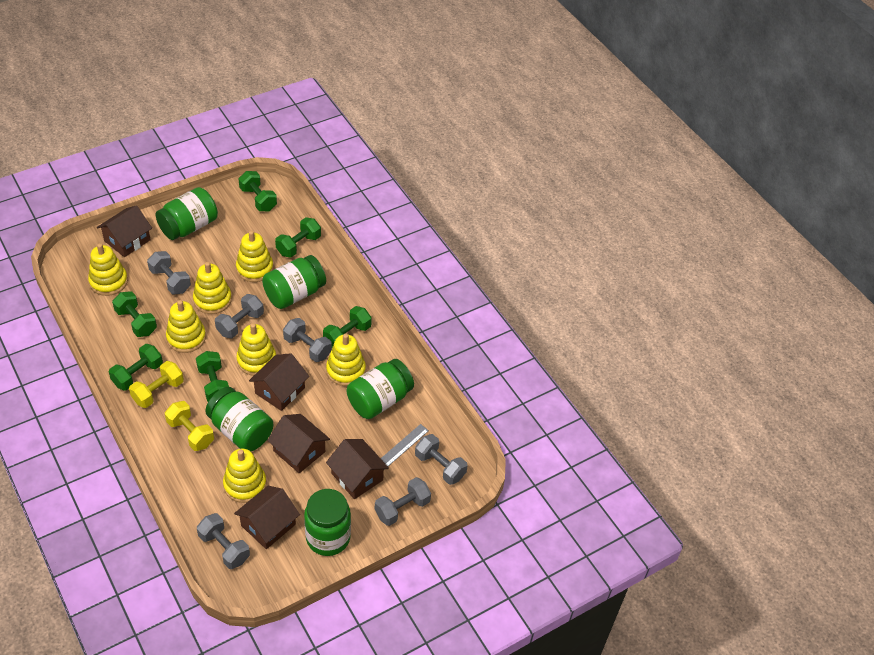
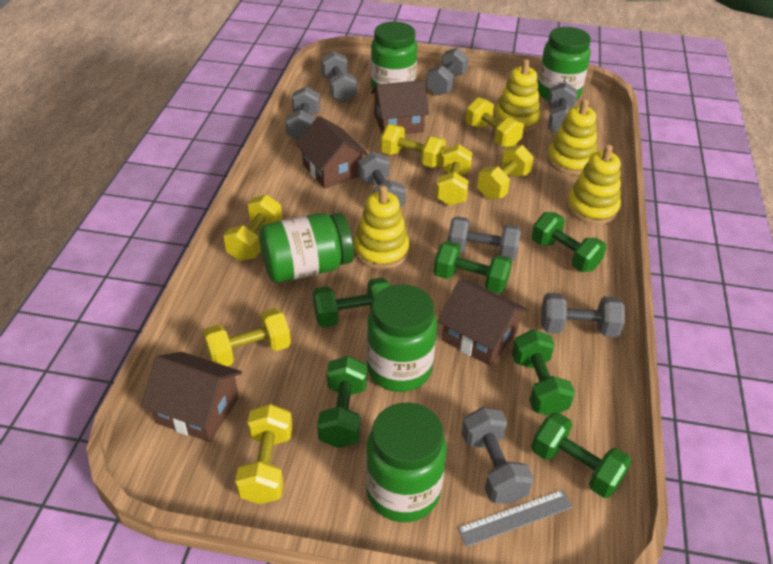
brown house: [97,205,152,257] [234,486,300,549] [249,353,309,411] [267,414,330,473] [326,439,389,499] = 5 -> [141,352,242,442] [296,116,368,189] [371,80,429,134] [438,280,528,366] = 4
grey dumbbell: [147,251,191,294] [197,513,250,569] [215,294,264,338] [283,318,332,362] [375,477,431,526] [415,434,468,485] = 6 -> [286,86,320,140] [321,51,357,102] [358,152,406,208] [426,48,469,95] [448,216,521,261] [462,407,534,504] [541,293,625,337] [548,82,577,134] = 8
yellow dumbbell: [129,361,184,408] [165,401,214,451] = 2 -> [203,308,291,366] [223,195,283,261] [235,404,292,504] [380,124,446,168] [436,144,472,206] [466,97,524,148] [477,145,534,199] = 7
yellow stacking toy: [88,243,128,296] [166,300,206,353] [193,262,232,314] [223,448,266,503] [236,230,273,282] [236,323,276,376] [326,334,366,386] = 7 -> [354,185,409,269] [494,59,541,132] [547,99,597,175] [567,144,621,224] = 4

